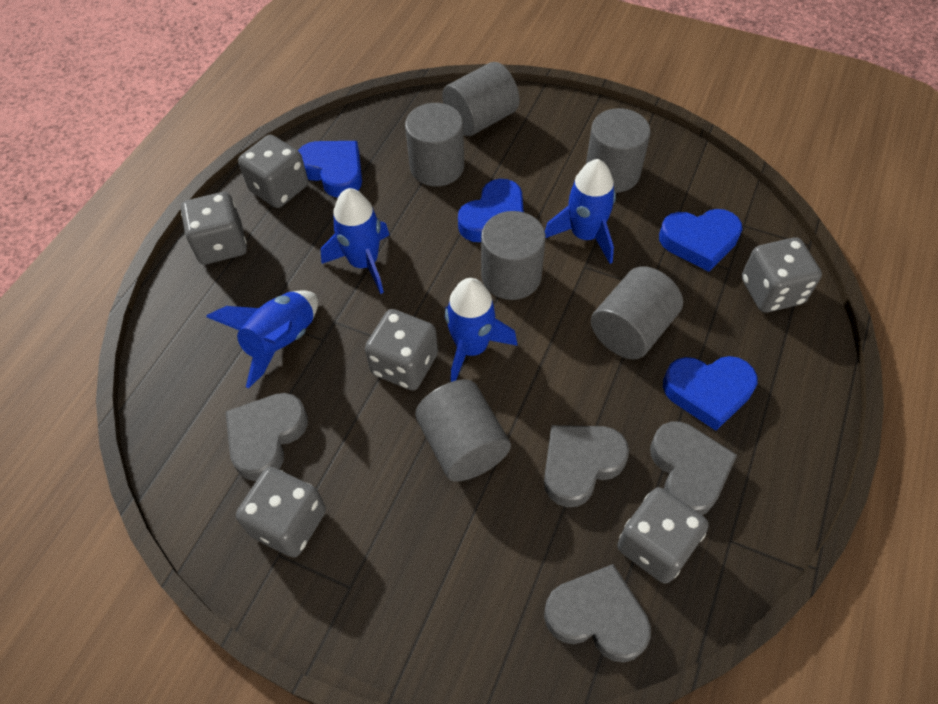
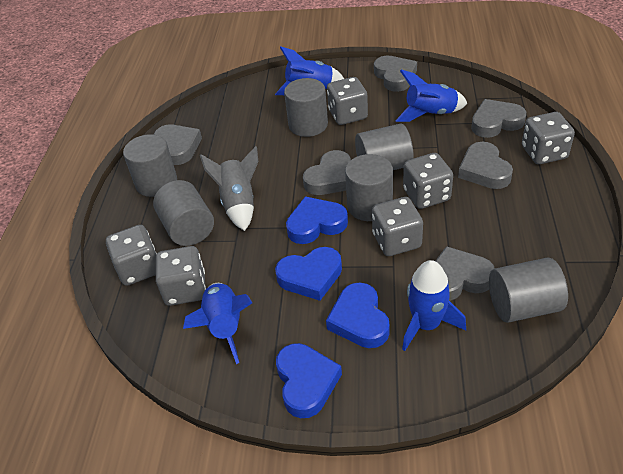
grey heart: [226,393,308,481] [544,425,629,507] [544,564,651,663] [650,422,737,515] = 4 -> [154,124,202,165] [303,150,351,195] [374,55,417,92] [436,246,495,301] [458,142,513,189] [471,99,526,138] = 6
grey rocket: none = 0 -> [200,146,258,231] = 1

